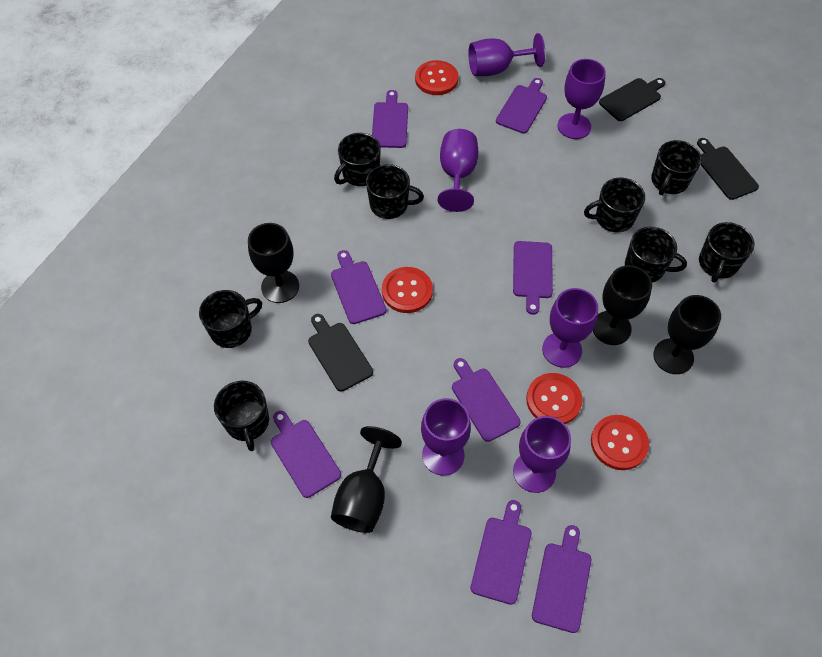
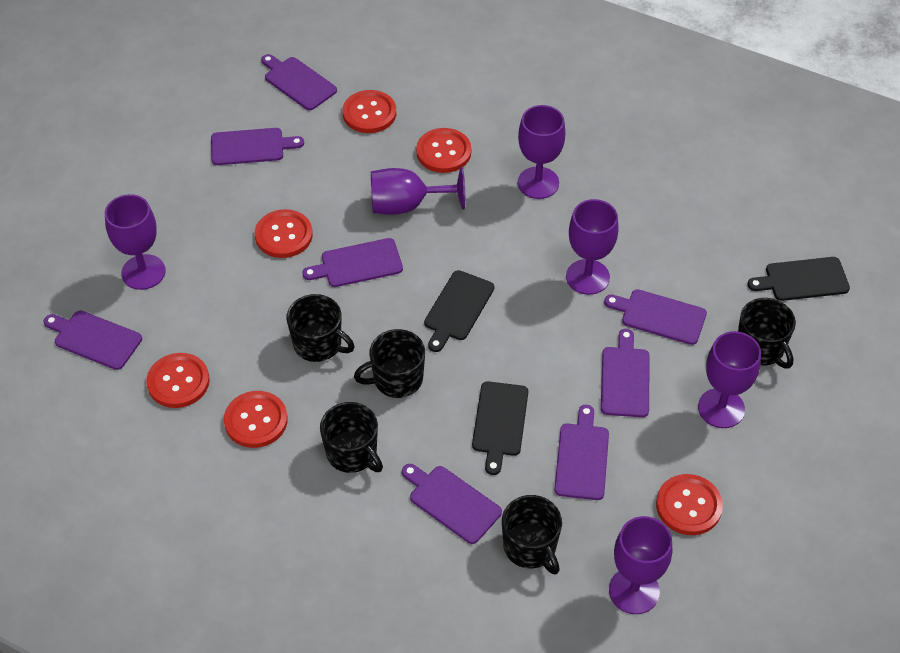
black goblet: [248,223,299,303] [331,426,402,533] [593,265,652,345] [653,295,721,374] = 4 -> none = 0
black mug: [199,290,262,348] [214,381,269,451] [334,133,381,186] [366,164,424,219] [584,178,645,233] [625,227,687,283] [651,140,702,195] [699,222,755,283] = 8 -> [286,294,355,362] [320,402,383,473] [354,329,425,398] [502,495,562,575] [738,298,796,369] = 5
red button: [382,267,433,313] [415,60,459,95] [526,373,582,424] [591,415,649,470] = 4 -> [146,353,210,408] [224,391,288,448] [255,209,313,258] [342,90,396,133] [416,128,471,173] [656,474,723,535] = 6

